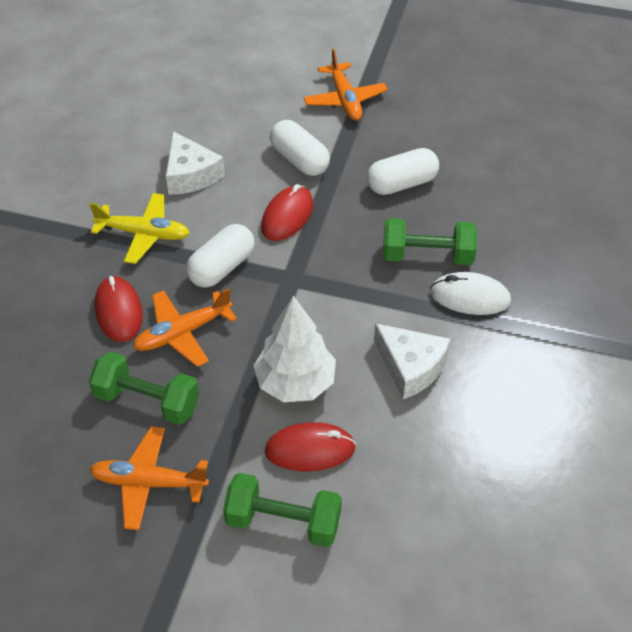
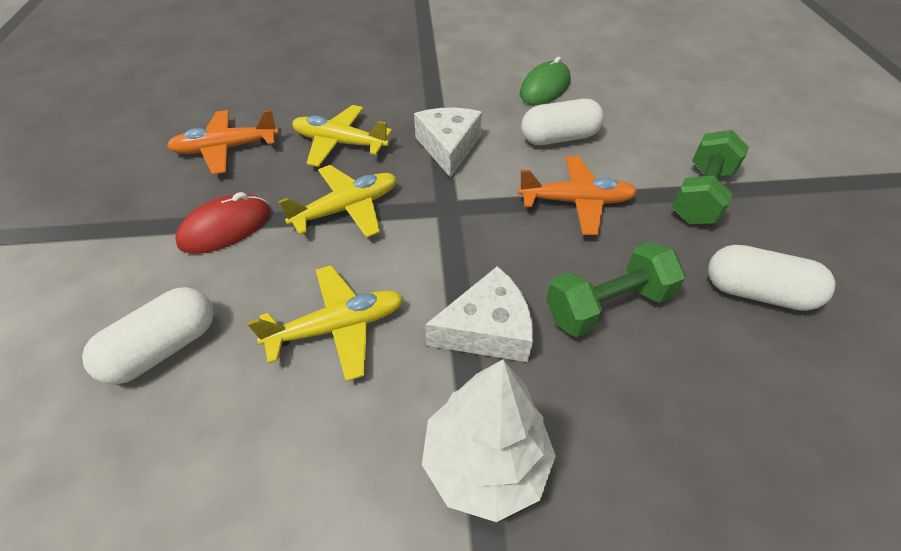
green dumbbell: [89,351,199,425] [223,473,342,547] [383,218,477,265] = 3 -> [546,242,686,337] [672,130,749,224] = 2
green mouse: none = 0 -> [519,57,571,105] = 1
orange plane: [89,426,209,530] [133,288,237,367] [303,49,388,121] = 3 -> [167,110,279,174] [518,156,637,235] = 2
red mouse: [94,276,143,342] [261,184,313,241] [265,422,356,471] = 3 -> [175,192,271,254] = 1
white mouse: [430,272,511,315] = 1 -> none = 0
yellow plane: [89,193,190,264] = 1 -> [247,265,404,382] [278,165,397,238] [292,105,392,167] = 3

